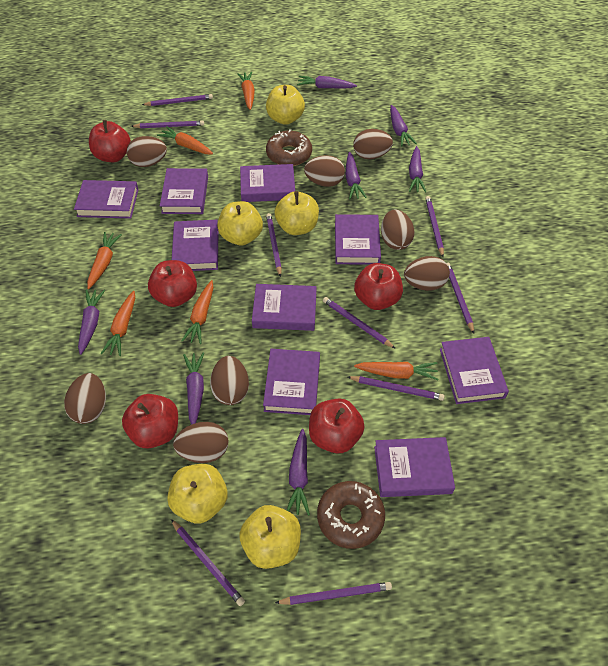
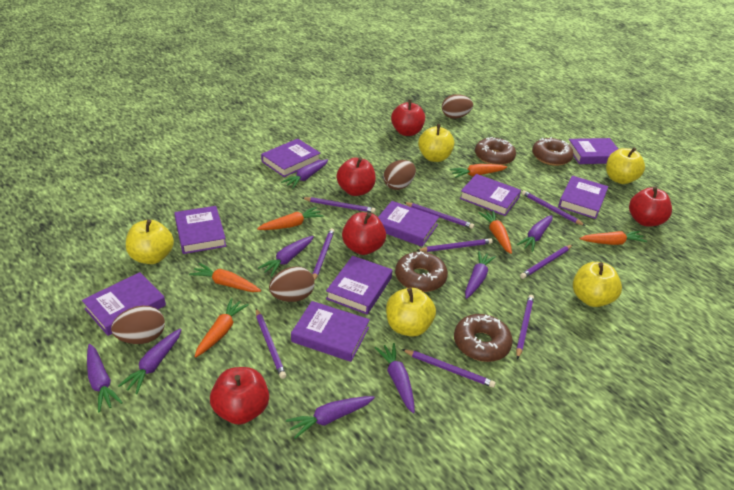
brown donut: [266,129,312,166] [317,481,385,549] = 2 -> [395,251,448,292] [454,314,513,362] [475,137,516,165] [532,137,574,166] = 4
brown egg: [64,373,106,424] [127,136,167,167] [173,422,229,463] [210,356,249,405] [304,155,345,187] [353,129,393,159] [381,210,414,250] [404,256,450,291] = 8 -> [111,306,165,344] [269,267,315,302] [383,160,416,190] [442,94,473,119] = 4
purple carrot: [78,290,105,355] [183,352,204,425] [287,429,310,516] [297,76,357,88] [345,152,367,199] [390,105,417,147] [409,146,426,193] = 7 -> [87,344,123,412] [118,328,182,394] [258,236,314,276] [281,159,328,188] [286,396,375,439] [375,343,415,413] [465,251,496,299] [517,215,553,252] = 8

